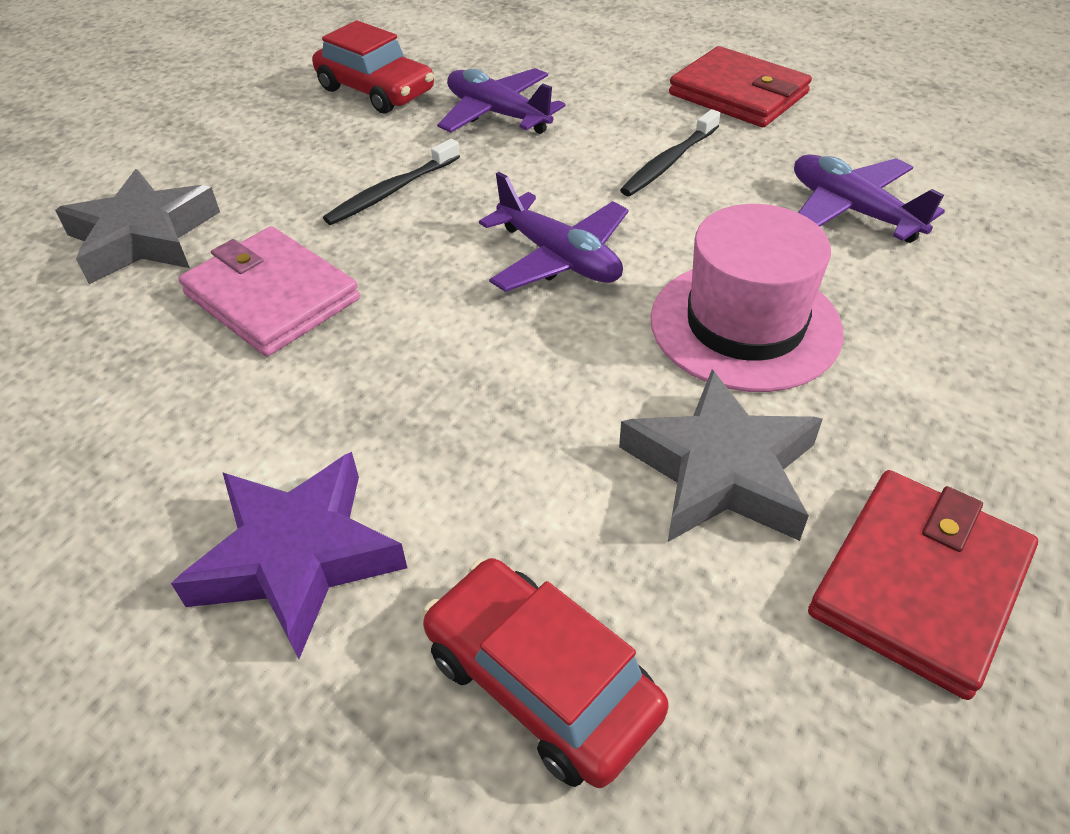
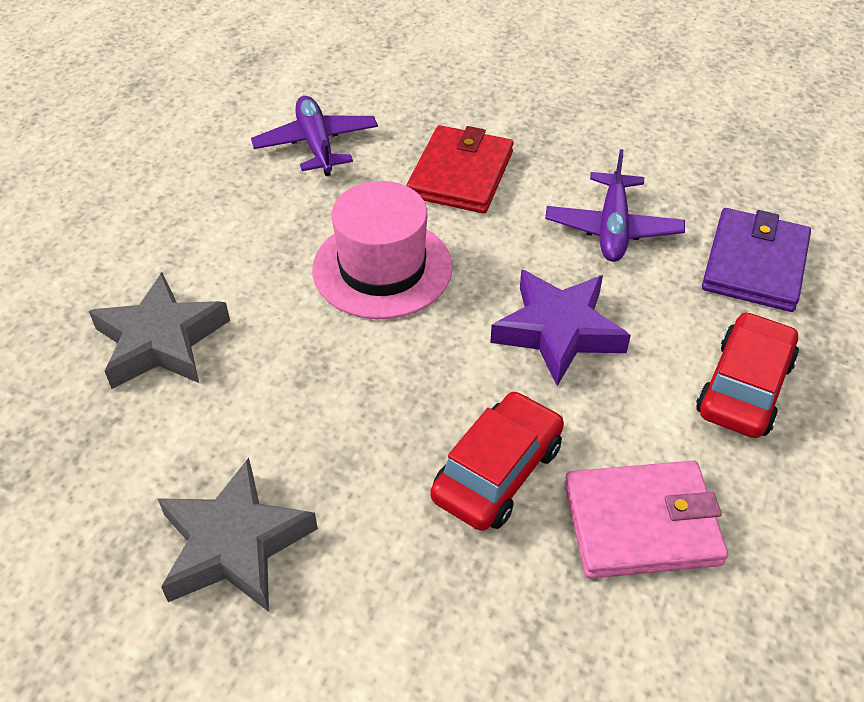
black toothbrush: [323,139,460,225] [620,109,720,196] = 2 -> none = 0
purple plane: [437,68,565,134] [479,172,629,292] [794,154,945,243] = 3 -> [251,96,378,176] [545,149,685,262] = 2
purple wallet: none = 0 -> [702,208,811,312] = 1
red wallet: [669,46,812,127] [808,470,1038,700] = 2 -> [406,125,513,213] = 1

